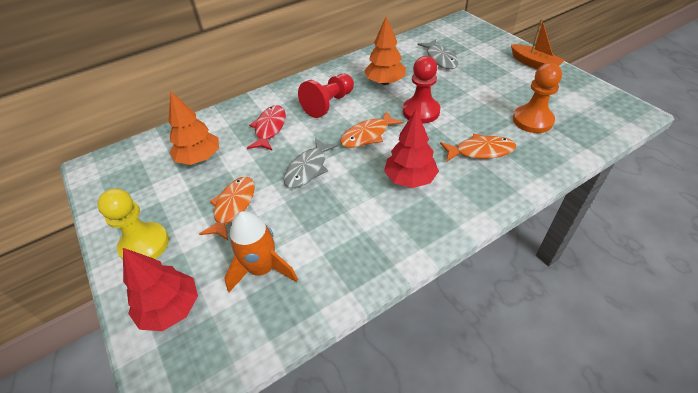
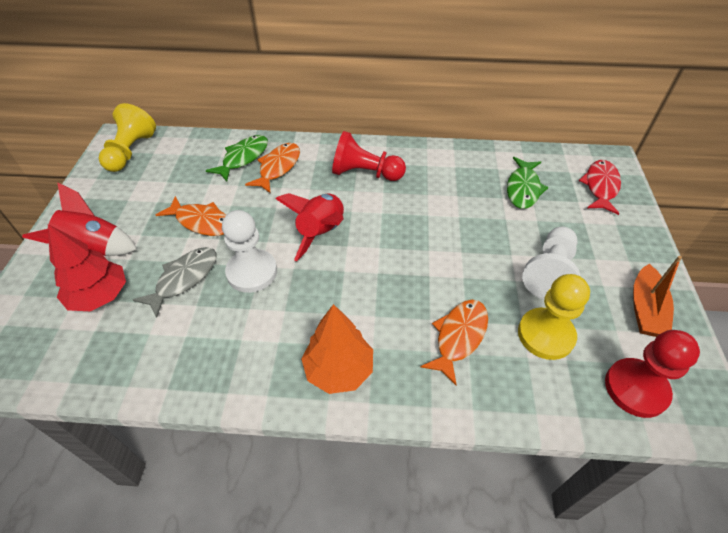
green fish: none = 0 -> [206,135,268,182] [507,157,549,209] = 2
grey fish: [284,138,338,188] [417,39,458,69] = 2 -> [133,247,216,318] = 1
orange pawn: [513,63,562,133] = 1 -> none = 0
orange rocket: [224,211,298,292] = 1 -> none = 0
orange tree: [168,92,219,165] [364,16,406,85] = 2 -> [301,304,373,394] = 1
red rocket: none = 0 -> [22,182,137,256] [275,193,344,262] = 2
red tree: [123,248,198,331] [384,110,439,188] = 2 -> [48,224,126,311] = 1
white pawn: none = 0 -> [222,210,277,293] [522,227,581,300] = 2
yellow pawn: [97,188,169,260] = 1 -> [99,103,156,172] [518,274,590,360] = 2

